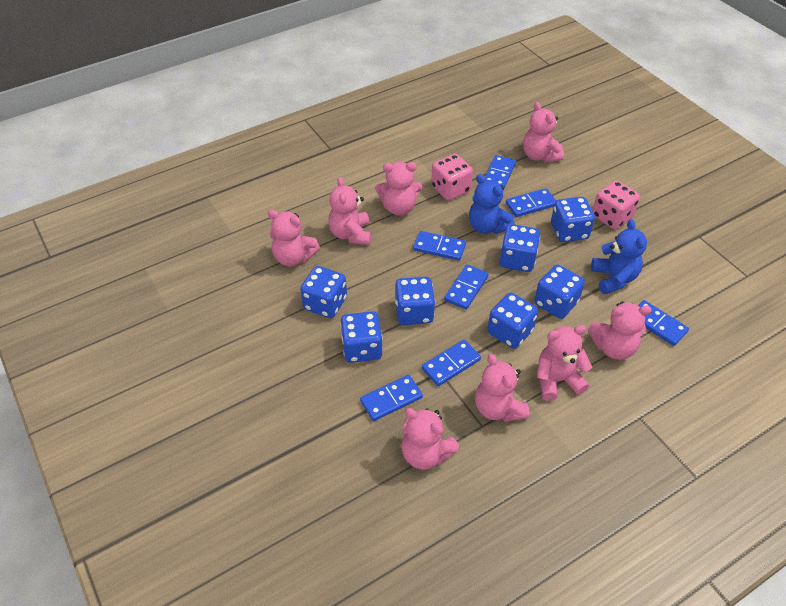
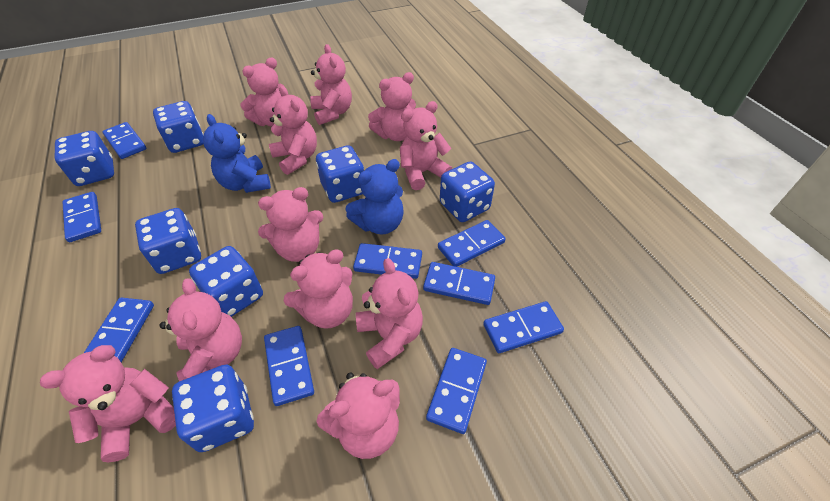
blue domino: [360,375,423,421] [413,231,466,261] [422,340,481,386] [444,264,488,310] [484,155,516,188] [506,188,556,217] [638,300,689,346] = 7 -> [62,192,101,242] [84,297,154,362] [102,122,147,159] [264,326,314,406] [353,243,422,279] [423,262,495,305] [426,348,487,434] [438,220,505,267] [483,301,564,353] = 9
pink dice: [431,154,473,201] [592,180,640,229] = 2 -> none = 0
pink teddy bear: [268,210,320,266] [328,177,371,245] [375,162,422,216] [401,408,459,470] [475,354,530,422] [523,102,564,163] [537,325,592,401] [588,302,652,360] = 8 -> [40,345,176,462] [159,278,242,381] [240,57,285,126] [258,187,323,262] [269,86,317,175] [284,249,353,329] [310,44,352,125] [316,373,400,459] [356,258,423,369] [368,72,416,141] [400,101,452,190] = 11

